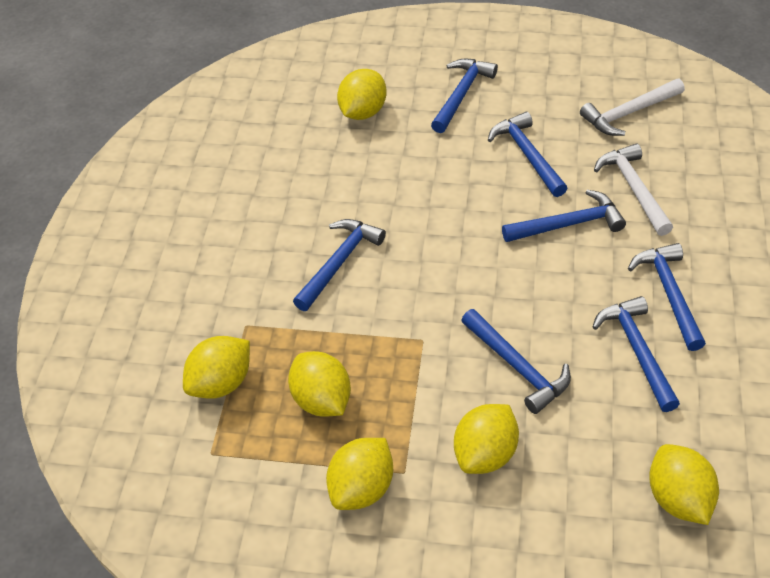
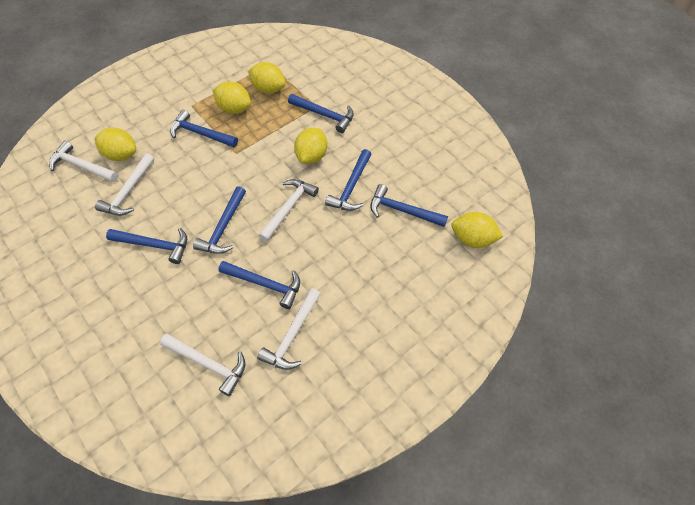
white hammer: [580,79,685,136] [594,144,673,236] = 2 -> [49,141,118,182] [95,153,154,216] [160,334,245,396] [257,288,321,370] [258,179,319,242] = 5
yellow lemon: [183,336,250,399] [288,351,351,416] [326,438,393,510] [337,69,387,120] [454,404,519,474] [649,444,719,525] = 6 -> [94,128,136,161] [212,81,251,114] [248,62,286,94] [294,128,328,164] [451,212,503,248] = 5

